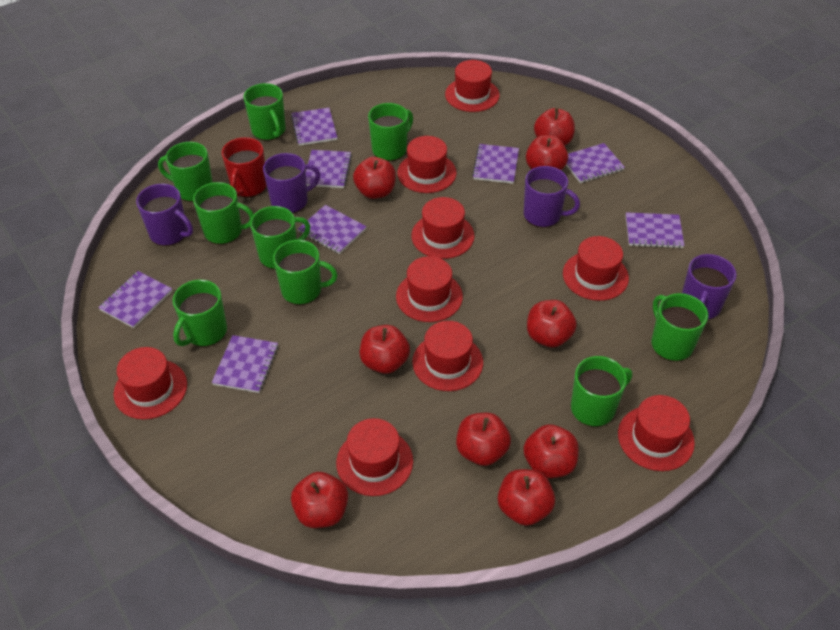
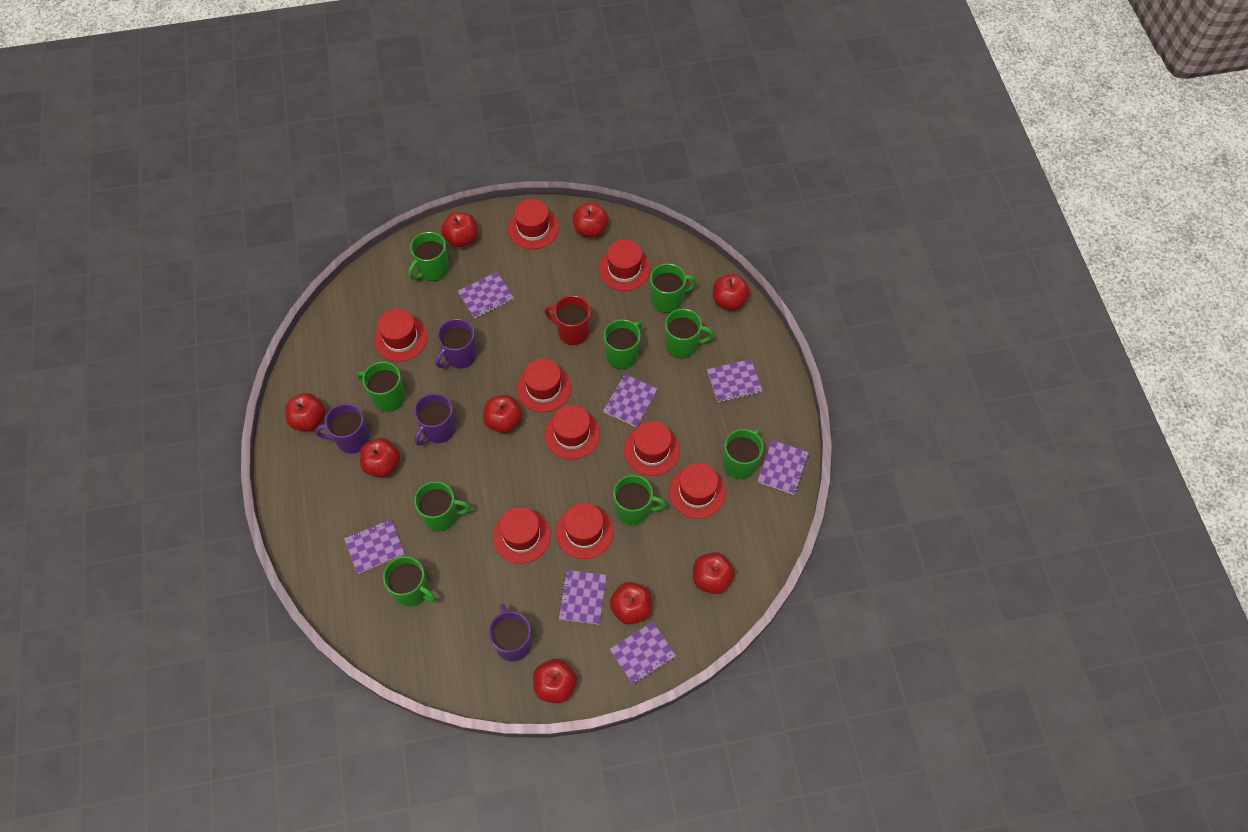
purple notebook: [98,271,172,328] [212,335,278,393] [291,108,337,146] [298,205,367,254] [306,150,352,188] [472,144,519,184] [566,143,625,183] [626,212,684,248] = 8 -> [344,519,405,574] [458,272,514,318] [558,570,607,625] [603,374,657,427] [610,622,676,685] [707,359,763,402] [757,440,809,495] = 7

